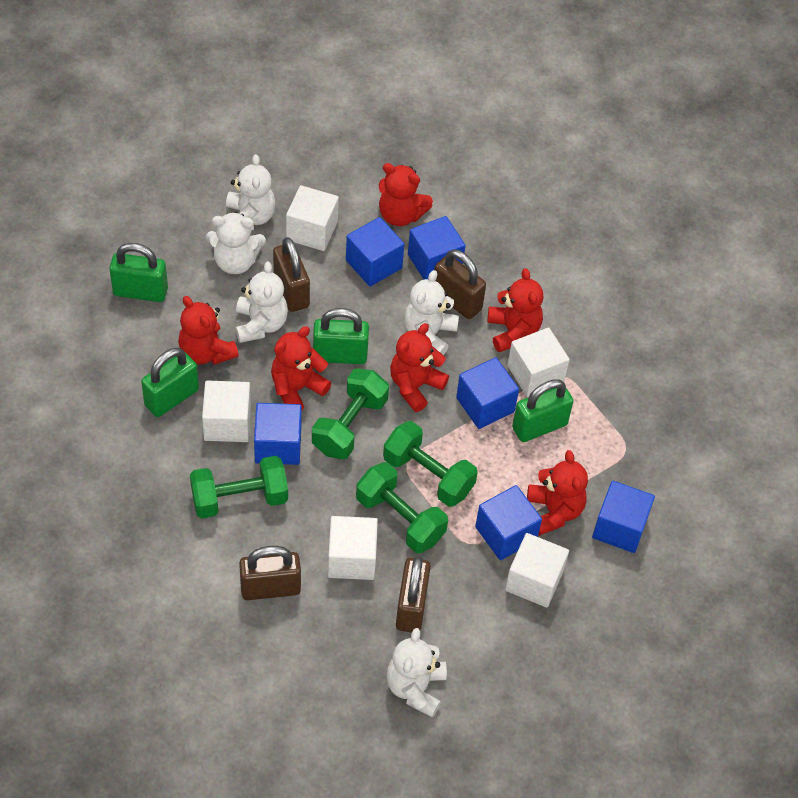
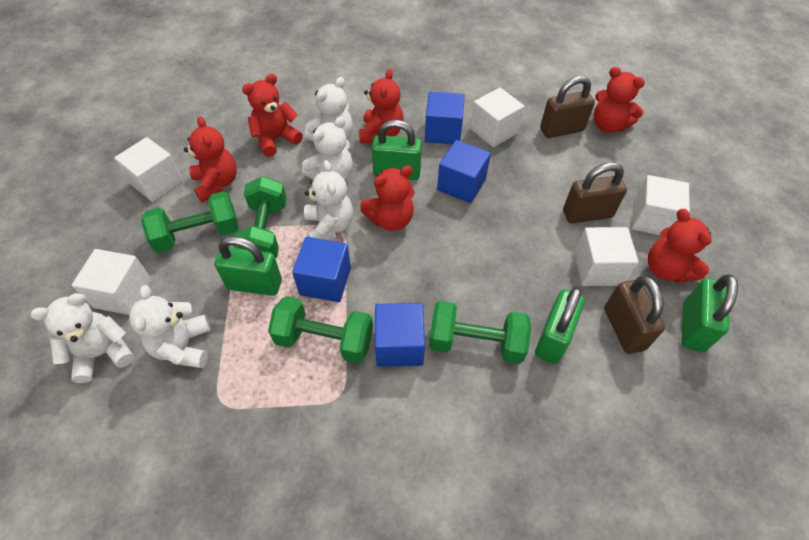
blue cube: [254,403,302,465] [346,217,404,287] [408,216,465,280] [456,357,519,429] [475,485,542,560] [592,481,655,553] = 6 -> [292,237,351,302] [375,303,425,367] [425,92,465,145] [437,140,491,203] = 4
brown padlock: [239,546,301,600] [273,237,310,312] [396,556,431,632] [434,249,486,319] = 4 -> [540,76,595,138] [563,162,627,223] [604,276,665,354] = 3

